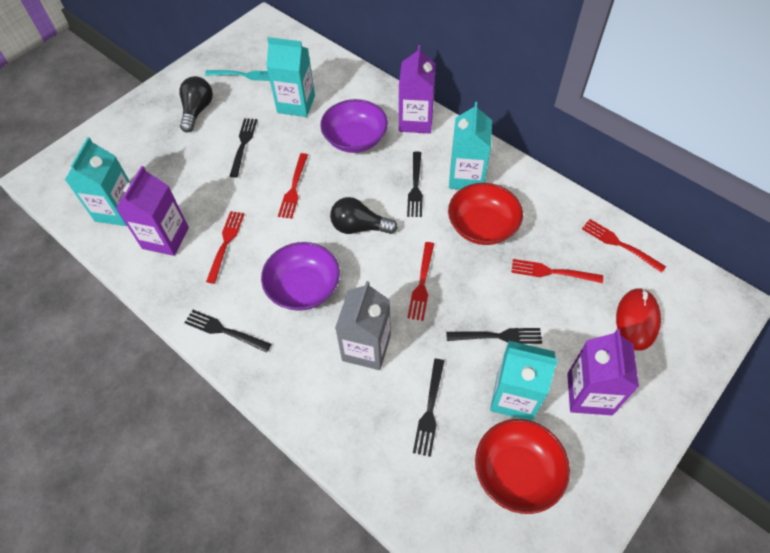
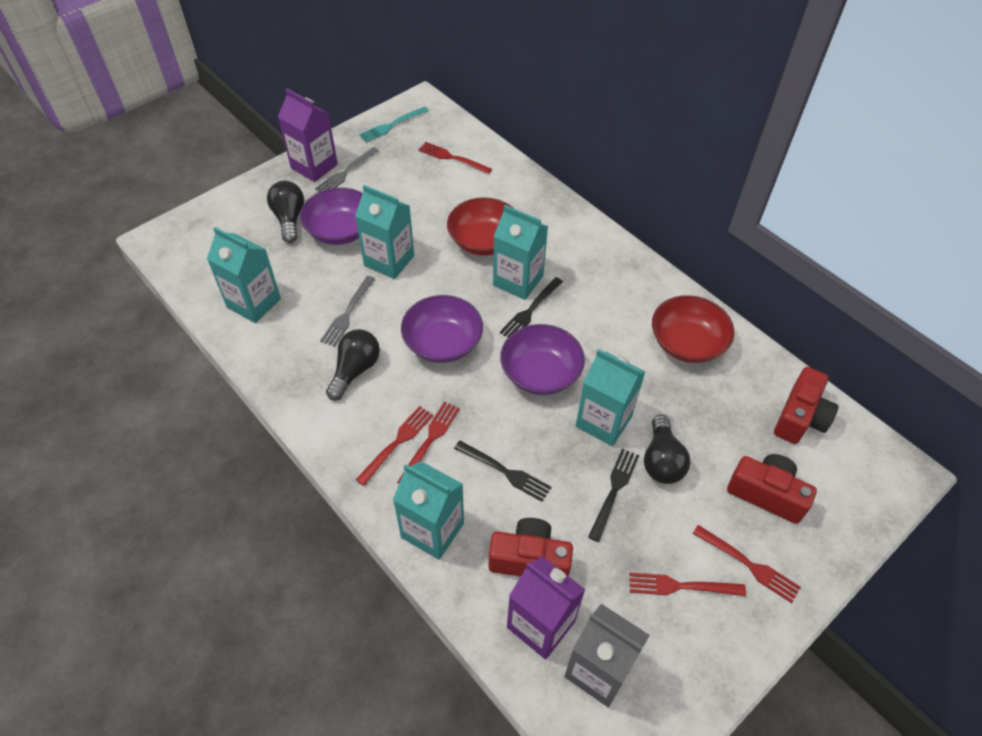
black fork: [184,310,271,353] [230,118,257,178] [407,151,423,217] [413,359,444,457] [446,328,542,344] = 5 -> [454,441,552,502] [500,277,563,338] [588,449,639,542] = 3
black light bulb: [179,76,213,133] [330,197,398,234] = 2 -> [267,181,304,243] [326,329,380,401] [644,415,690,484] = 3
grey fork: none = 0 -> [315,147,379,192] [320,276,375,347] = 2
purple bowl: [261,242,340,311] [320,99,388,153] = 2 -> [300,187,363,245] [401,295,483,363] [500,324,585,395] = 3
purple carton: [116,166,189,256] [399,45,436,134] [567,329,639,415] = 3 -> [278,89,338,182] [507,556,586,659] = 2
red camera: none = 0 -> [489,518,573,577] [727,454,817,524] [774,367,839,444] = 3
red mouse: [616,288,661,351] = 1 -> none = 0
turquoise carton: [65,137,130,226] [266,37,315,117] [449,102,492,190] [490,341,558,421] = 4 -> [207,227,281,323] [355,185,414,279] [393,461,464,560] [493,205,548,300] [576,349,645,446] = 5

